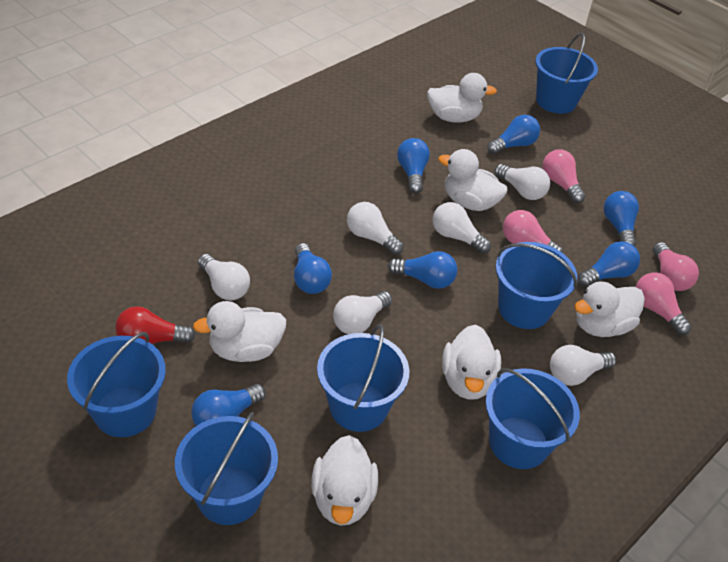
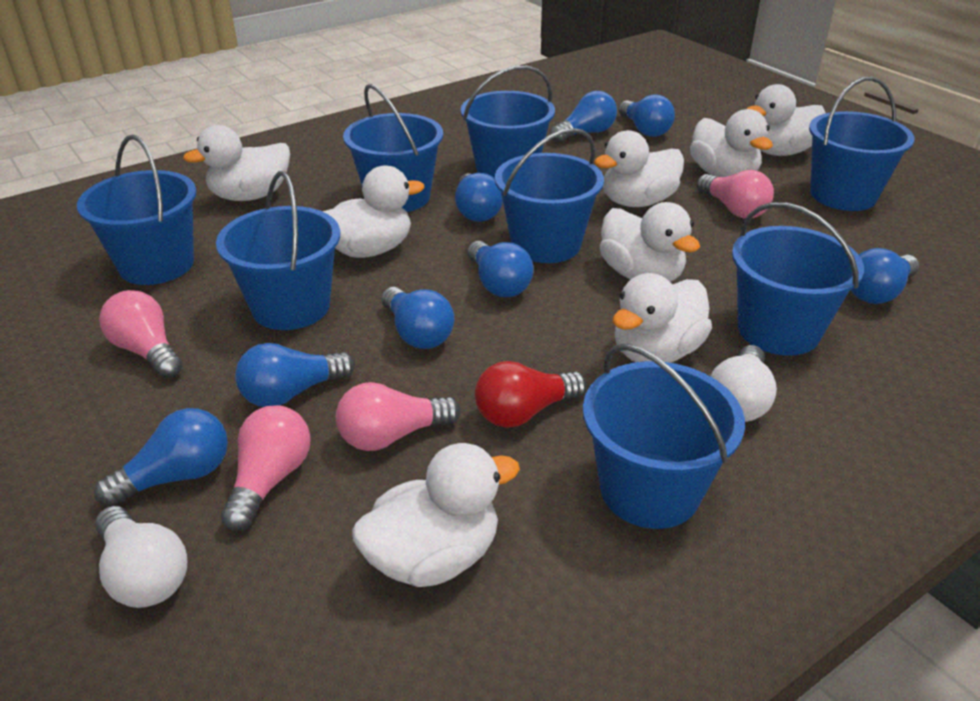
blue bucket: [67,332,166,437] [175,412,278,525] [317,324,409,432] [485,368,580,469] [496,242,577,329] [535,33,598,114] = 6 -> [77,135,197,285] [216,171,340,330] [343,84,443,212] [461,65,555,178] [495,128,604,263] [583,344,745,529] [732,202,864,356] [809,77,915,211] = 8
blue light bulb: [191,384,266,426] [294,243,332,294] [388,251,457,289] [397,138,430,194] [487,115,540,154] [578,241,640,287] [604,191,639,246] = 7 -> [94,408,228,507] [235,343,355,407] [381,287,454,349] [455,173,503,222] [467,241,534,297] [550,91,617,143] [618,94,675,137] [851,248,919,304] = 8
white duck: [193,301,286,362] [311,435,378,526] [427,73,497,123] [438,149,508,211] [442,325,501,400] [574,281,645,337] = 6 -> [183,125,290,201] [322,165,425,258] [352,443,520,587] [594,130,684,207] [600,202,700,282] [613,273,712,363] [690,109,773,177] [747,84,826,156] = 8
white light bulb: [198,254,250,300] [333,291,392,334] [347,202,404,255] [433,202,491,254] [494,164,550,200] [550,345,616,386] = 6 -> [95,506,187,608] [710,345,777,422] = 2

